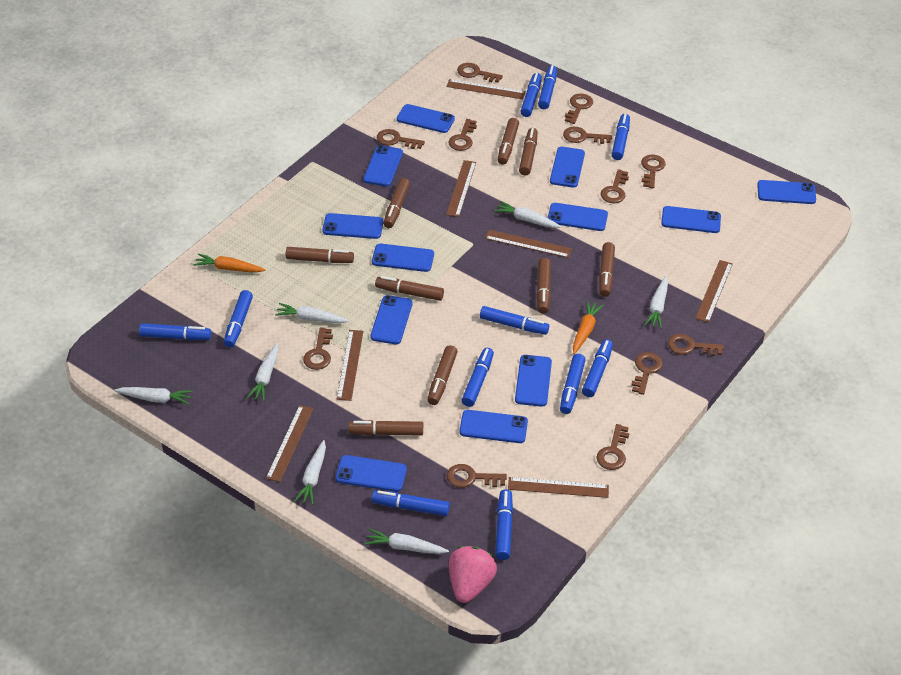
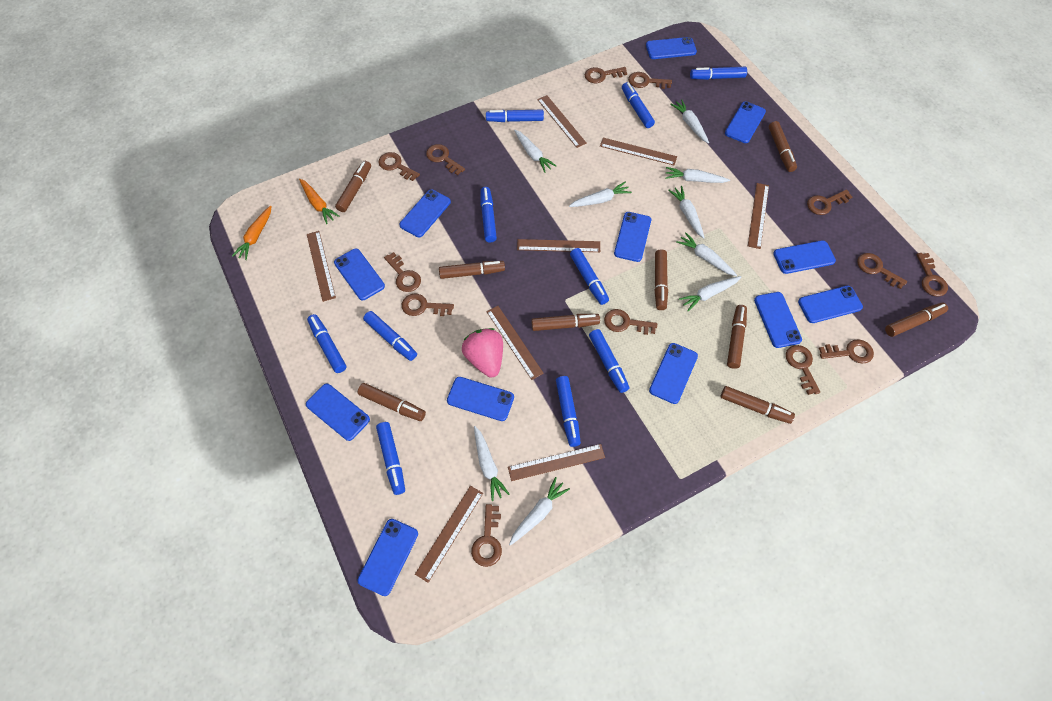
blue marker: [139,323,211,340] [223,290,253,348] [371,490,450,516] [462,348,494,407] [480,306,549,335] [495,489,513,560] [520,73,542,117] [538,65,557,109] [560,354,586,414] [582,339,613,397] [612,114,630,160] = 11 -> [307,314,347,373] [363,311,417,361] [376,422,405,495] [481,187,497,243] [486,110,544,122] [556,376,581,447] [570,248,609,305] [589,329,629,393] [622,82,655,128] [690,67,747,80] = 10
brown key: [303,327,333,370] [377,129,425,149] [447,464,507,488] [449,119,477,151] [457,63,503,83] [563,127,612,144] [565,93,593,124] [597,424,629,470] [601,169,629,203] [631,352,663,395] [641,155,666,188] [668,334,724,356] = 12 -> [378,152,420,181] [384,252,421,292] [402,294,454,316] [426,144,465,175] [471,504,502,567] [585,67,627,83] [604,309,657,335] [628,72,672,89] [786,345,820,395] [807,189,852,215] [819,339,874,363] [857,253,907,289] [916,253,948,296] = 13
brown ruler: [266,405,314,482] [337,330,363,401] [446,79,526,99] [446,160,476,217] [485,230,572,258] [508,477,609,498] [695,260,733,323] = 7 -> [307,231,336,302] [415,486,483,583] [487,306,544,380] [508,444,605,481] [517,239,600,252] [537,95,587,148] [600,138,677,165] [748,183,769,249] = 8
white carrot: [114,387,193,405] [247,343,278,401] [275,303,349,323] [294,440,326,505] [365,529,449,554] [494,201,561,228] [645,276,668,329] = 7 -> [474,426,510,501] [509,477,570,546] [514,130,556,173] [569,182,632,207] [665,167,730,183] [668,186,705,239] [670,99,709,143] [676,232,737,276] [679,276,741,311] = 9

